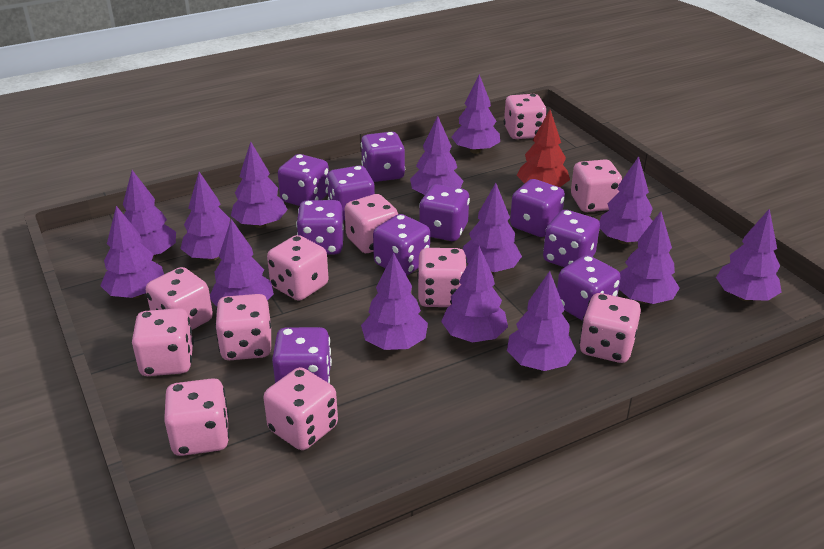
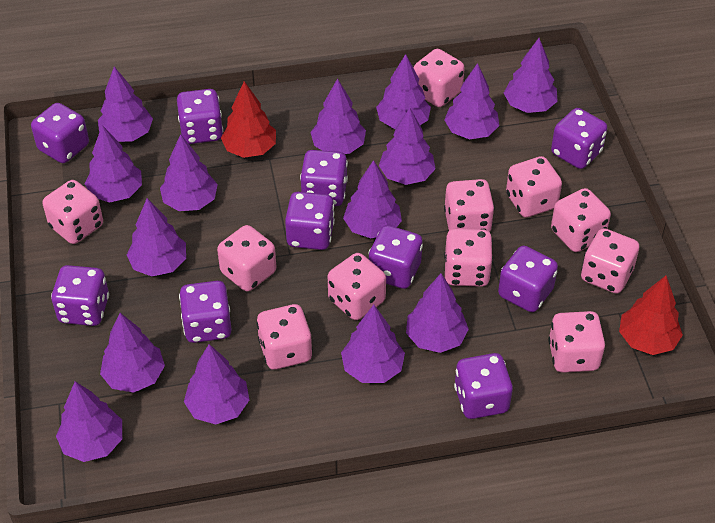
purple tree: [100,206,164,298] [123,170,176,258] [180,172,230,261] [210,219,274,307] [231,142,288,228] [361,253,428,350] [410,116,463,195] [441,246,508,342] [451,74,500,154] [463,183,522,273] [507,271,577,371] [599,156,653,244] [619,211,680,304] [716,208,782,301] = 14 -> [56,381,122,462] [85,125,142,203] [98,67,153,142] [100,313,165,392] [127,198,186,277] [160,134,218,211] [184,344,249,425] [310,78,366,154] [341,305,405,383] [343,160,402,238] [376,54,431,129] [379,108,436,185] [406,273,469,353] [444,63,499,139] [504,38,558,113] = 15
red tree: [517,110,570,187] = 1 -> [221,81,276,158] [619,276,683,355] = 2

